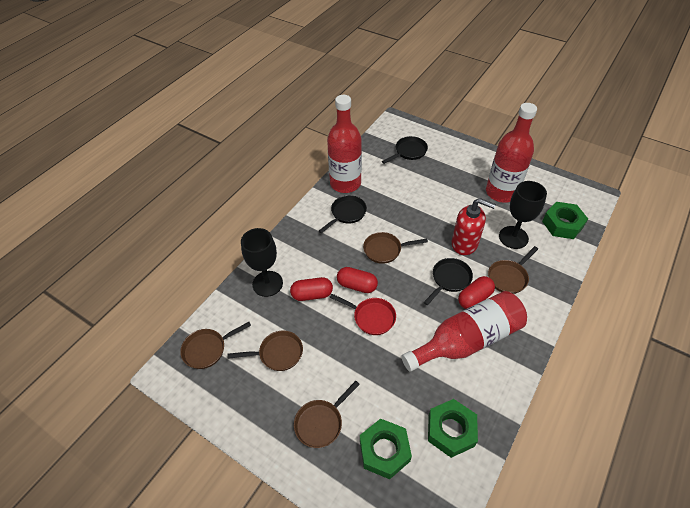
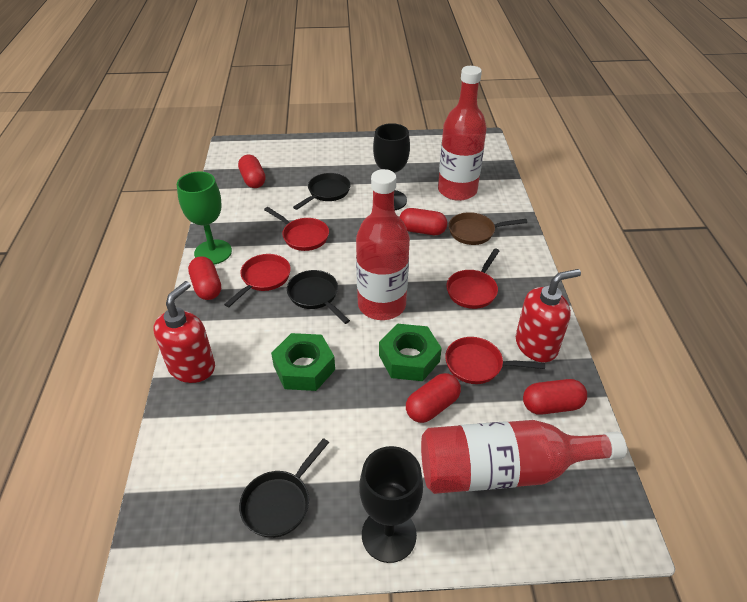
brown pan: [180,322,251,369] [227,330,303,371] [294,381,360,448] [363,232,428,264] [488,246,538,294] = 5 -> [449,212,527,245] = 1
green goblet: none = 0 -> [177,171,232,264] = 1
green nut: [360,418,412,479] [428,399,478,458] [542,202,588,239] = 3 -> [271,333,335,391] [379,324,442,381] = 2
red capsule: [290,277,333,301] [337,267,378,293] [458,276,495,309] = 3 -> [188,256,221,300] [238,155,266,188] [400,208,447,235] [406,373,461,423] [523,379,587,415] = 5
red pan: [329,294,396,335] = 1 -> [224,254,291,307] [264,207,329,251] [445,337,545,384] [447,249,499,309] = 4
red soap dispenser: [452,198,496,255] = 1 -> [153,281,215,383] [516,269,581,362] = 2

